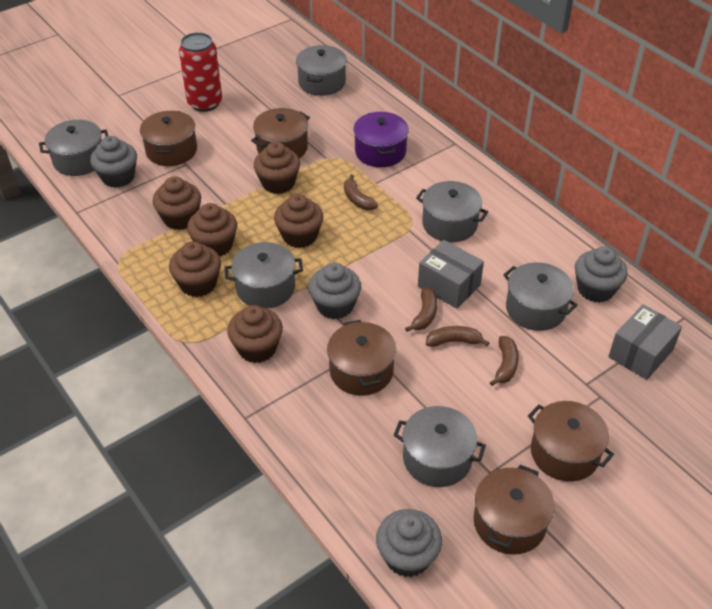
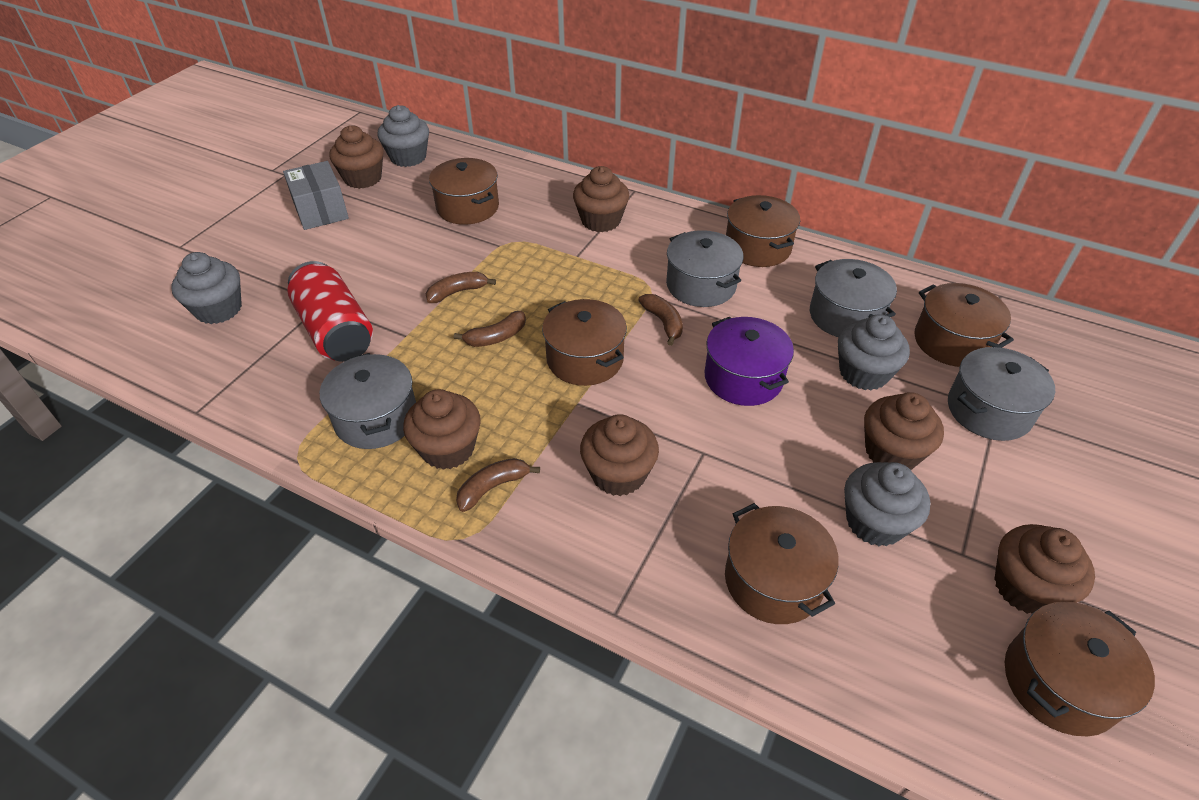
brown pot: [140,111,197,166] [251,108,310,158] [327,320,396,396] [474,465,554,555] [528,401,614,482] = 5 -> [429,158,499,225] [542,299,627,386] [725,503,839,624] [726,195,800,267] [914,283,1014,367] [1005,602,1155,737] = 6
grey box: [418,240,484,309] [608,304,682,380] = 2 -> [283,161,349,230] = 1
grey pot: [39,120,108,176] [225,242,303,309] [296,45,347,96] [394,406,486,487] [416,181,488,242] [503,262,578,331] = 6 -> [320,353,416,449] [666,230,743,307] [810,259,897,337] [948,347,1055,441] = 4

